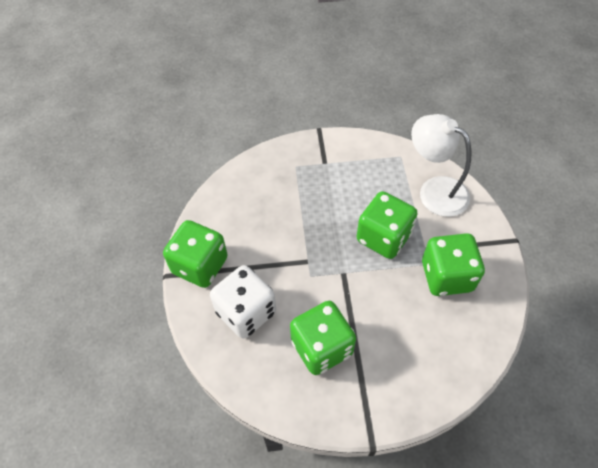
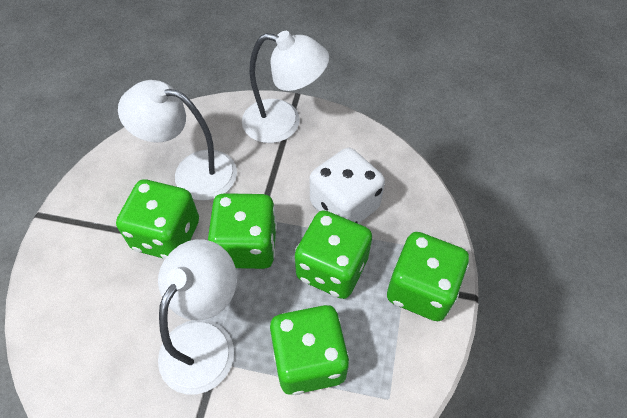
green dice: [163,220,228,288] [290,301,356,375] [357,191,418,259] [422,233,485,296] = 4 -> [116,180,199,259] [208,193,277,269] [270,305,350,395] [295,210,372,299] [387,232,469,321] = 5
white lamp: [411,114,471,217] = 1 -> [118,80,237,200] [158,239,237,395] [242,31,329,143] = 3

